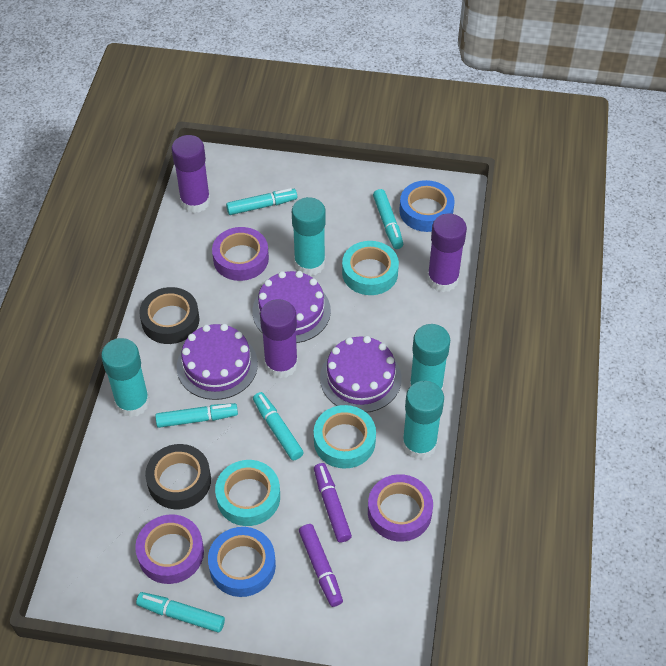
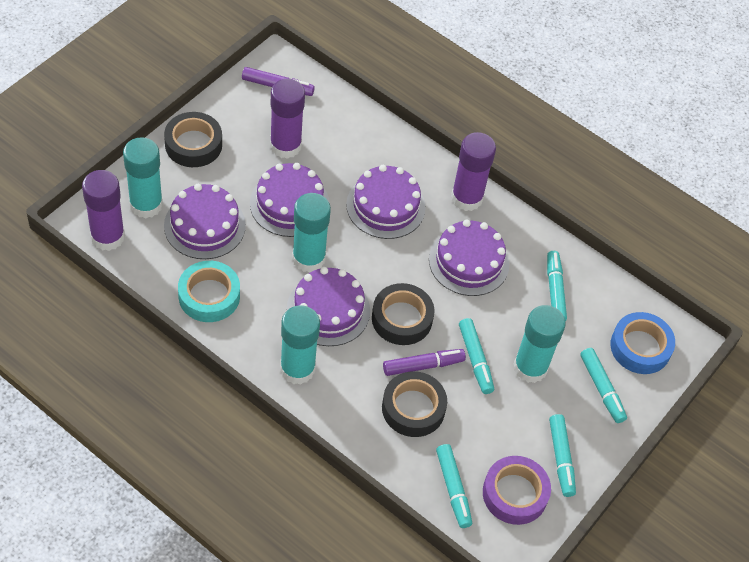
black tape: [139,287,199,344] [145,444,211,509] = 2 -> [164,112,222,167] [372,283,435,345] [382,371,447,437] = 3
blue tape: [208,527,276,597] [399,180,455,232] = 2 -> [610,312,675,374] = 1
purple cake: [177,324,258,400] [252,271,331,343] [320,336,402,413] = 3 -> [164,184,246,259] [250,163,330,237] [287,267,370,346] [346,165,426,239] [429,220,509,296] = 5
purple tape: [135,514,204,584] [212,227,269,281] [368,474,433,542] = 3 -> [483,456,551,525] = 1
turquoise tape: [215,460,280,526] [314,405,376,469] [342,241,399,295] = 3 -> [178,261,240,322] = 1

